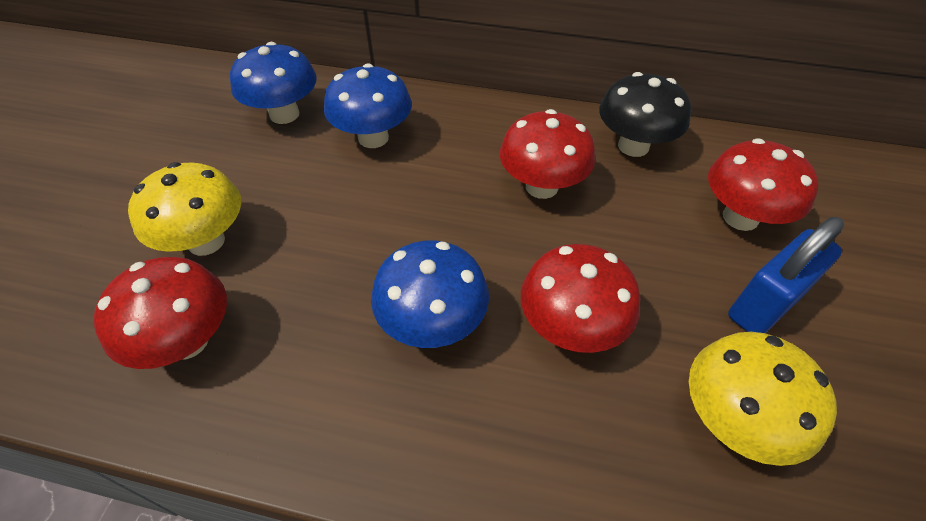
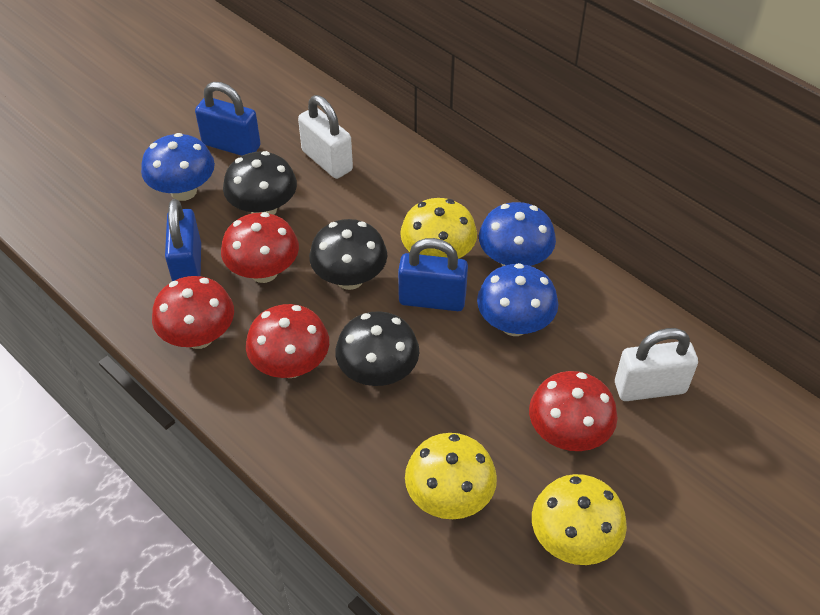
black mushroom: [599,72,691,157] = 1 -> [223,151,297,215] [309,219,387,290] [335,311,419,386] = 3
blue padlock: [728,217,845,333] = 1 -> [165,199,201,281] [195,82,261,156] [398,238,468,311] = 3
white padlock: none = 0 -> [298,95,353,179] [615,328,698,401] = 2
yellow mushroom: [128,162,241,256] [689,332,837,466] = 2 -> [400,198,477,259] [405,433,497,519] [532,474,627,565] = 3

